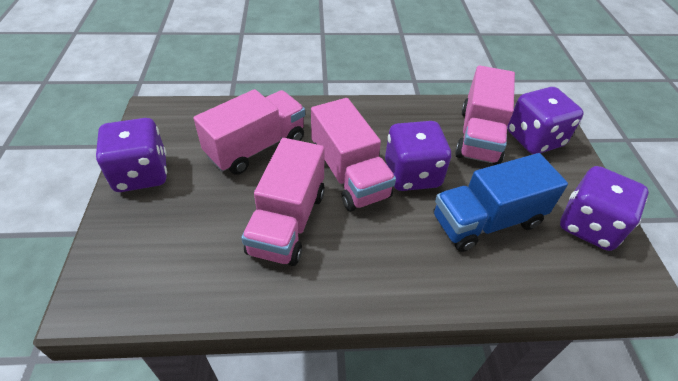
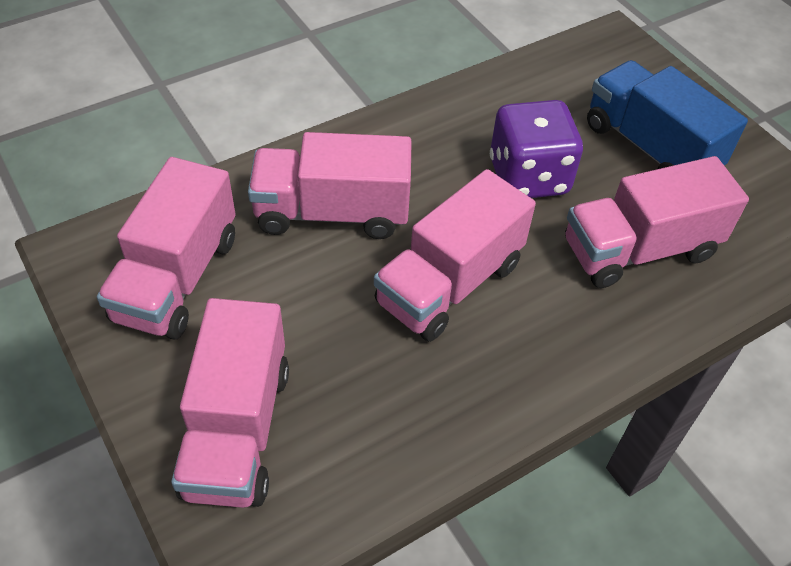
pink truck: [194,89,305,175] [241,138,325,266] [311,98,396,211] [455,65,515,165] = 4 -> [97,157,236,339] [171,298,289,508] [248,132,412,239] [374,169,536,342] [565,156,749,288] = 5
purple dice: [96,118,167,192] [385,121,451,191] [507,87,584,154] [560,166,649,251] = 4 -> [490,100,583,198] = 1

